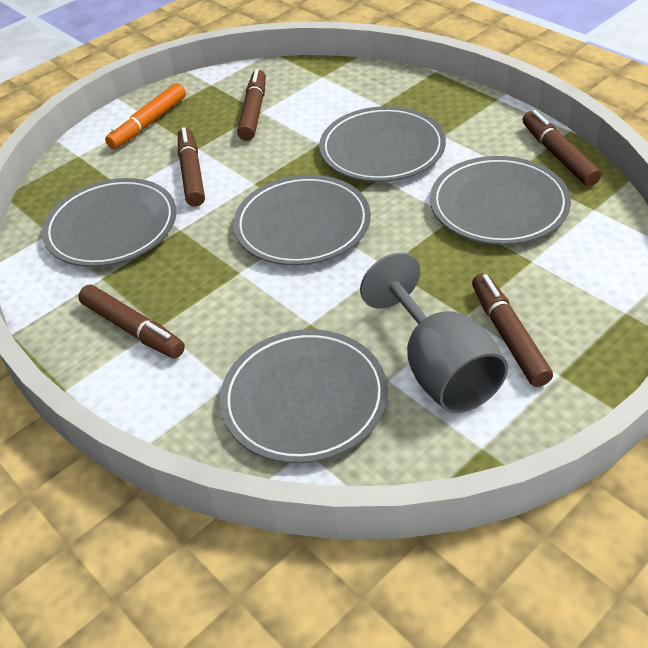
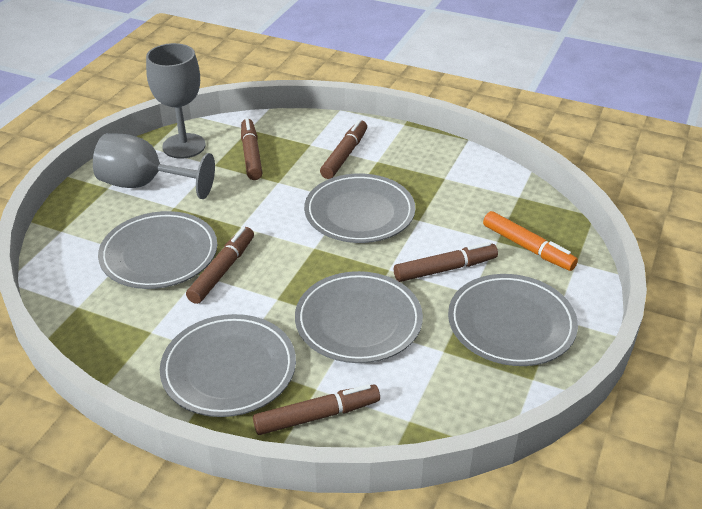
grey goblet: [360,253,508,413] = 1 -> [93,133,215,199] [146,43,206,159] = 2

